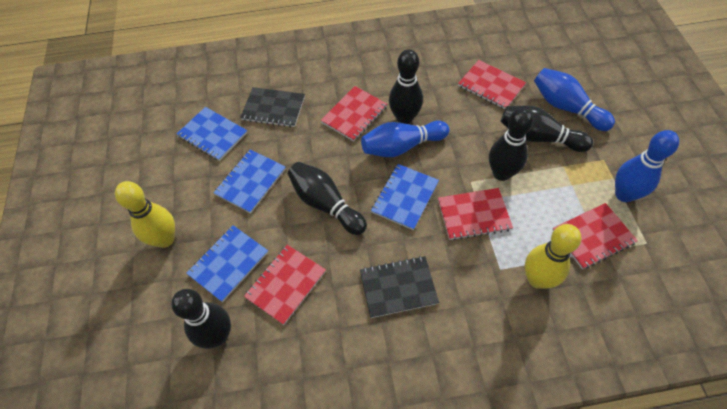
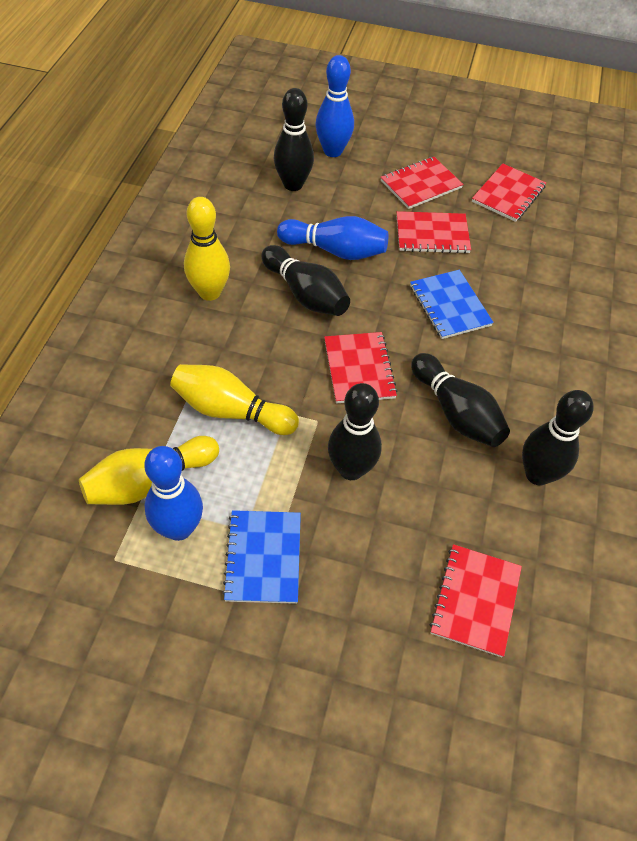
black notebook: [240,87,305,127] [360,256,439,318] = 2 -> none = 0
blue notebook: [177,107,247,161] [186,225,268,302] [214,149,286,213] [371,164,439,230] = 4 -> [222,510,301,604] [410,270,494,339] = 2
yellow bowling pin: [115,181,175,248] [525,224,581,289] = 2 -> [79,436,219,505] [170,364,299,435] [184,197,230,301] = 3

